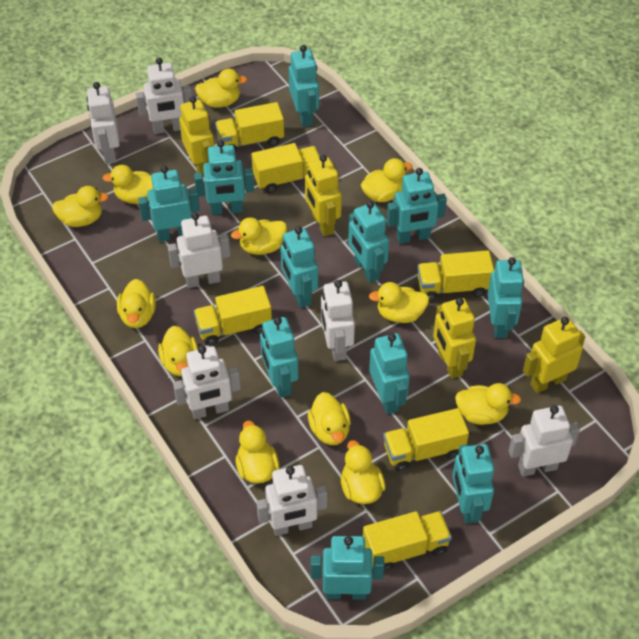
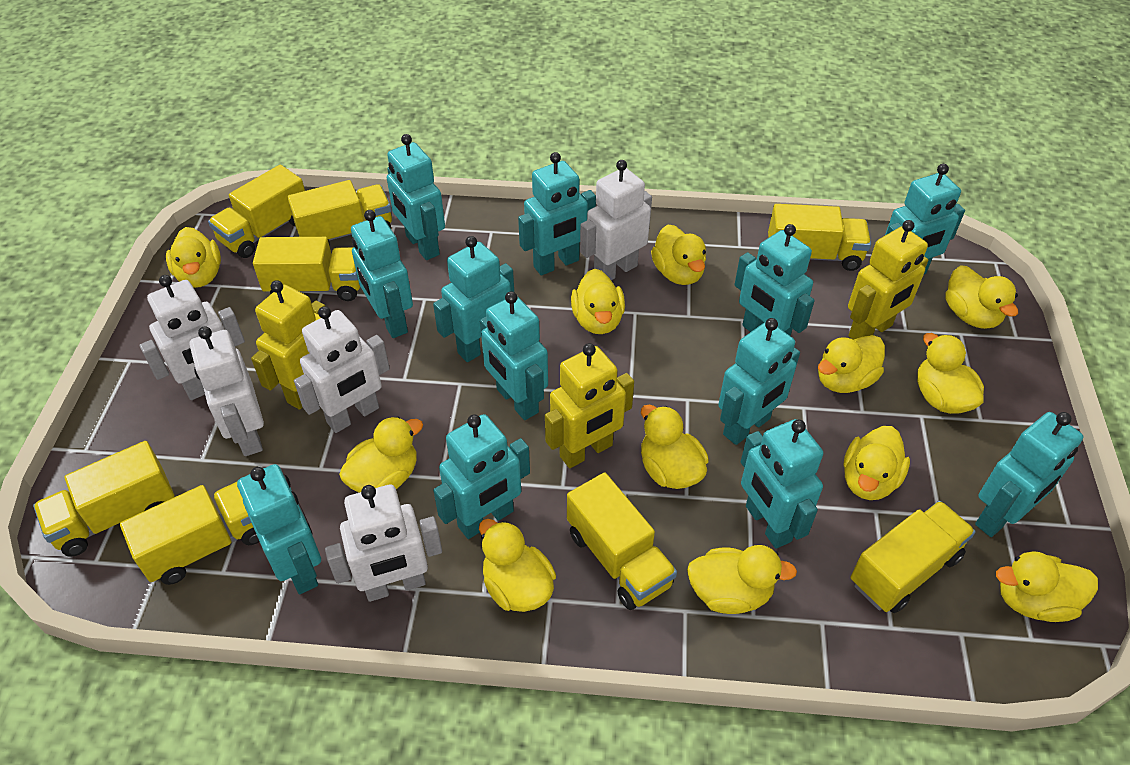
turquoise robot: [138,166,200,242] [194,140,254,215] [260,317,299,398] [280,226,318,308] [289,45,319,127] [311,536,384,600] [348,201,389,282] [369,333,410,414] [387,168,447,244] [452,444,494,524] [488,257,524,338] = 11 -> [237,464,321,594] [351,210,413,338] [387,134,445,260] [433,236,514,362] [433,414,530,539] [480,291,548,420] [518,152,596,275] [718,318,800,445] [734,224,815,336] [741,419,823,549] [885,164,965,274] [975,412,1083,537] = 12
white robot: [86,82,120,164] [136,58,192,134] [168,212,230,288] [173,345,241,419] [256,465,327,536] [321,280,355,361] [509,405,580,477] = 7 -> [139,275,245,400] [190,326,264,456] [294,306,390,433] [325,485,442,602] [580,160,652,280] = 5
yellow robot: [179,96,214,177] [305,155,342,237] [433,298,476,379] [523,317,585,393] = 4 -> [251,280,325,410] [545,343,634,468] [848,220,928,340] = 3
yellow truck: [194,286,272,346] [215,102,284,152] [252,143,320,193] [363,511,452,572] [383,408,469,472] [417,250,494,301] = 6 -> [33,441,174,557] [120,482,259,585] [208,165,305,258] [253,237,360,301] [287,180,392,245] [567,472,677,610] [768,204,871,271] [850,501,976,613] = 8

